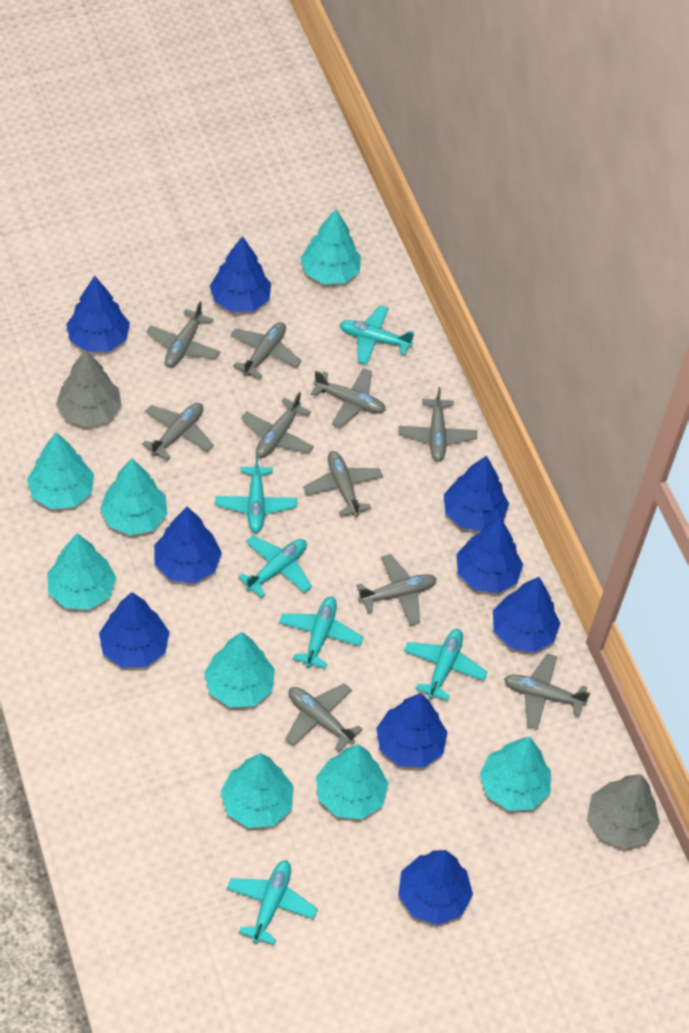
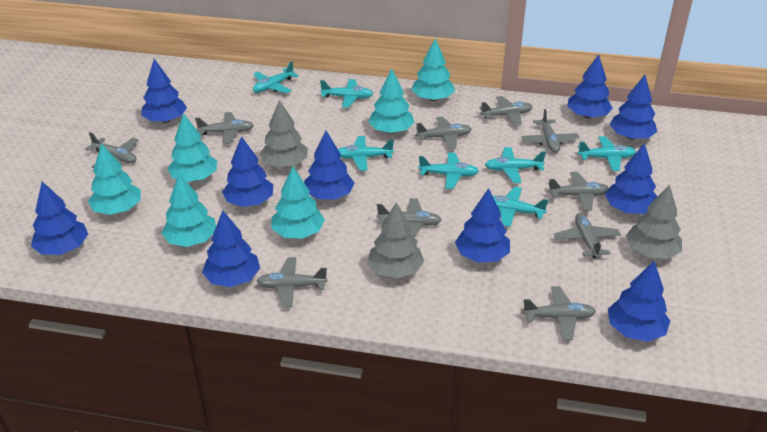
blue tree: [66,276,130,352] [99,592,169,668] [154,507,222,583] [210,236,271,312] [376,693,448,768] [398,850,473,925] [444,455,509,531] [456,517,523,593] [493,577,561,652] = 9 -> [31,181,88,255] [141,59,187,123] [202,211,260,287] [222,136,273,207] [304,131,354,200] [455,188,510,263] [567,54,613,119] [605,143,657,214] [608,261,670,342] [610,75,657,140] = 10
grey tree: [56,350,121,427] [587,774,660,849] = 2 -> [260,100,308,167] [367,202,424,278] [626,184,682,259] = 3
turquoise plane: [215,455,297,533] [227,860,318,945] [238,536,312,598] [279,597,363,669] [339,305,414,365] [404,629,488,701] = 6 -> [253,61,298,93] [320,79,373,108] [338,136,394,171] [418,152,479,189] [485,147,546,183] [493,187,548,227] [578,136,636,171] = 7
turquoise tree: [27,432,94,509] [47,533,116,610] [100,458,167,536] [204,632,275,707] [221,753,294,828] [301,209,361,284] [316,744,389,819] [480,737,551,811] = 8 -> [88,143,141,215] [162,173,216,247] [167,113,217,182] [272,166,325,239] [368,69,415,134] [411,38,455,101] = 6

